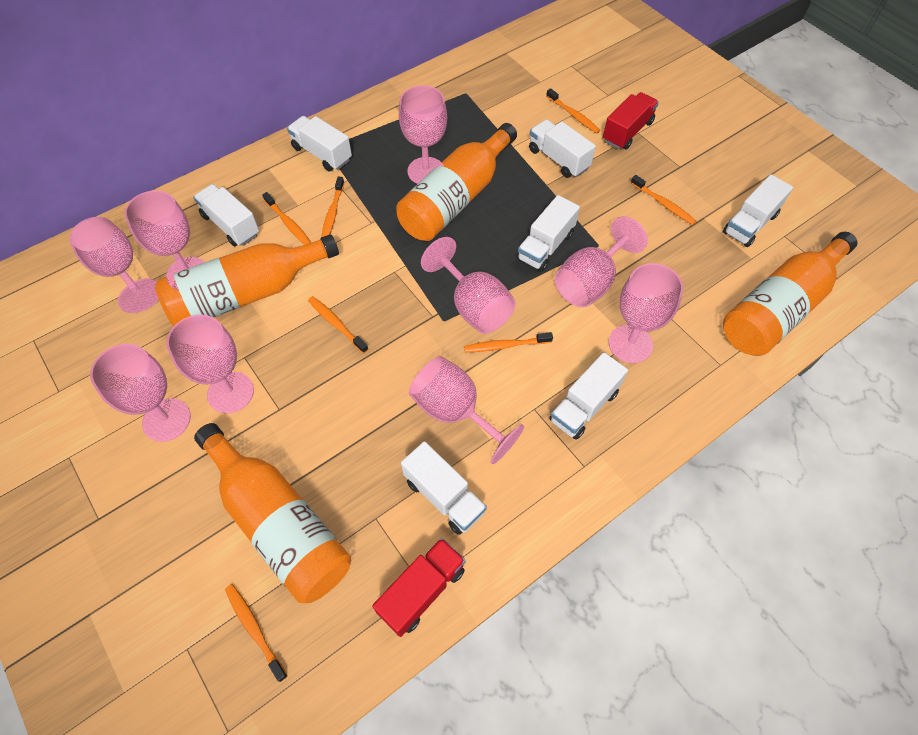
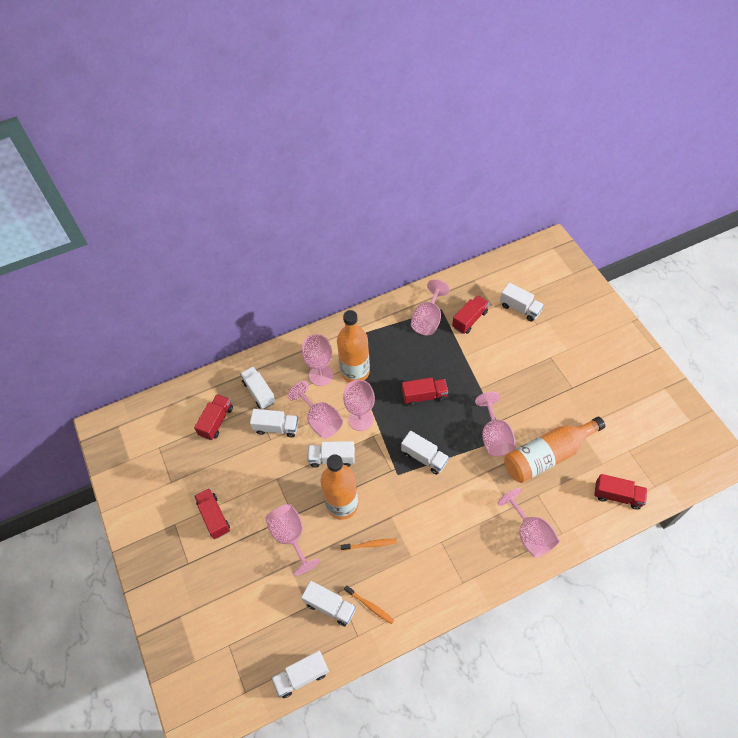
orange bottle: [155,234,339,326] [194,423,351,603] [396,123,517,241] [723,232,857,356] = 4 -> [321,454,358,520] [337,310,370,383] [504,417,605,483] = 3
orange toothbrush: [225,584,287,682] [262,192,311,245] [308,296,368,354] [321,176,344,237] [464,332,553,352] [546,88,601,134] [631,175,696,225] = 7 -> [341,539,397,551] [344,585,394,624] = 2
pink goblet: [70,217,159,313] [90,344,191,442] [124,190,205,277] [166,315,254,413] [399,85,447,184] [409,356,524,464] [421,237,516,334] [555,216,648,307] [609,263,683,363] = 9 -> [265,504,320,576] [288,381,343,439] [302,334,333,386] [343,380,375,431] [411,279,450,335] [475,392,516,456] [498,488,560,558] = 7
red truck: [372,538,466,637] [603,92,659,149] = 2 -> [194,394,233,440] [194,488,230,539] [402,377,448,406] [452,295,489,334] [594,474,647,510] = 5

